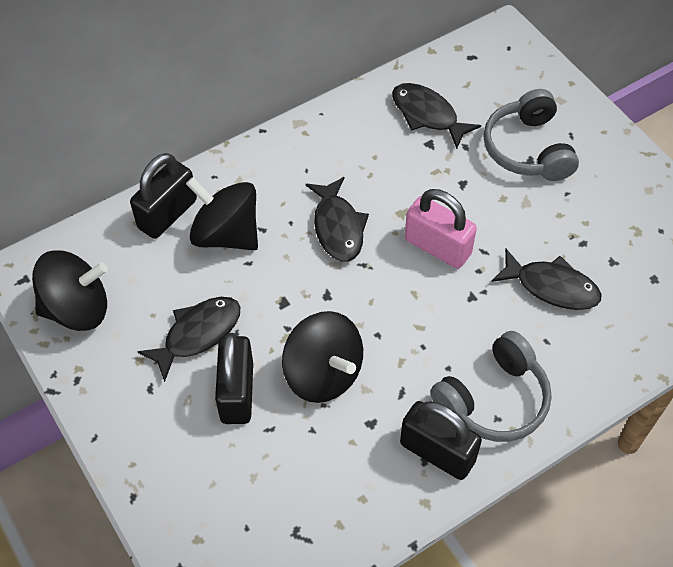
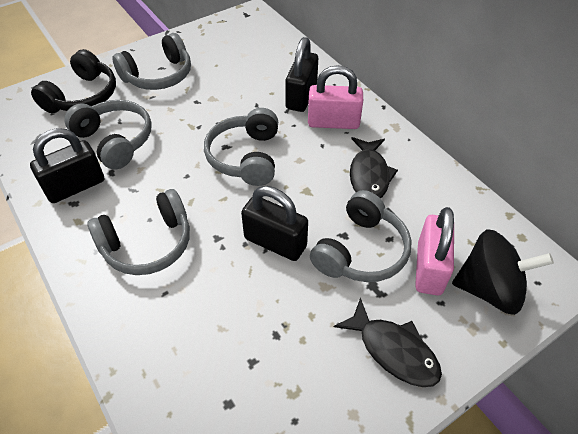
black fish: [137,297,240,382] [305,177,369,262] [392,83,481,149] [491,249,601,310] = 4 -> [334,298,442,387] [350,137,398,198] = 2
black headphones: none = 0 -> [31,49,116,113] = 1
black spinning top: [32,250,108,331] [186,177,258,250] [282,311,363,403] = 3 -> [452,229,554,315] = 1
grey headphones: [430,331,552,442] [484,89,579,181] = 2 -> [64,100,152,170] [88,189,190,275] [112,33,191,90] [204,108,278,186] [310,190,412,282] = 5
pink padlock: [405,189,477,269] = 1 -> [308,65,363,129] [415,207,454,296] = 2

